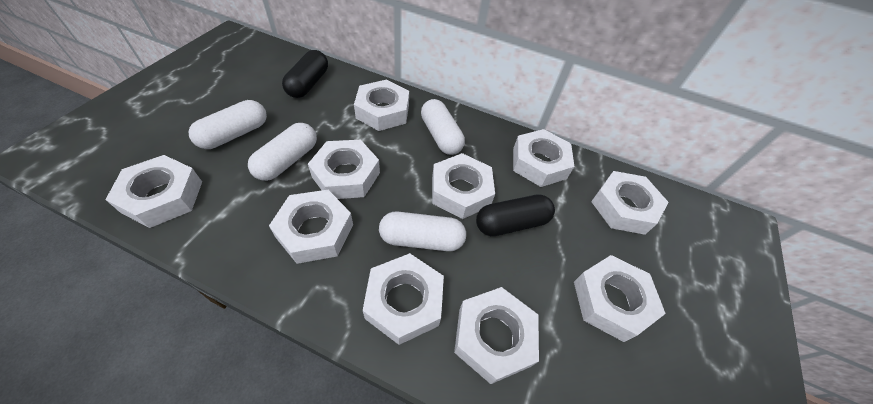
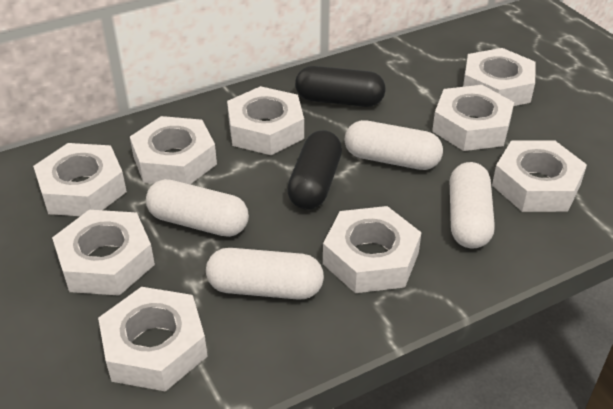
white nut: [105,155,202,228] [269,190,353,264] [308,140,380,199] [354,80,409,131] [363,253,444,345] [432,153,495,219] [454,287,539,384] [513,129,574,187] [574,255,666,342] [591,171,669,235] = 10 -> [33,143,127,216] [52,210,155,296] [98,287,208,392] [130,116,217,184] [227,86,304,155] [323,206,422,293] [432,85,514,151] [463,48,536,106] [492,140,587,212] = 9

